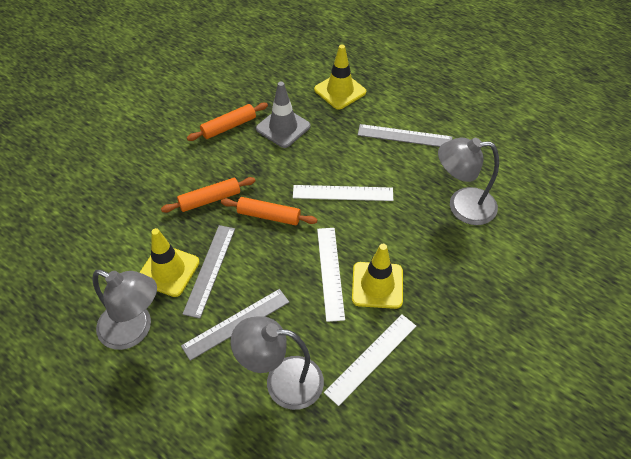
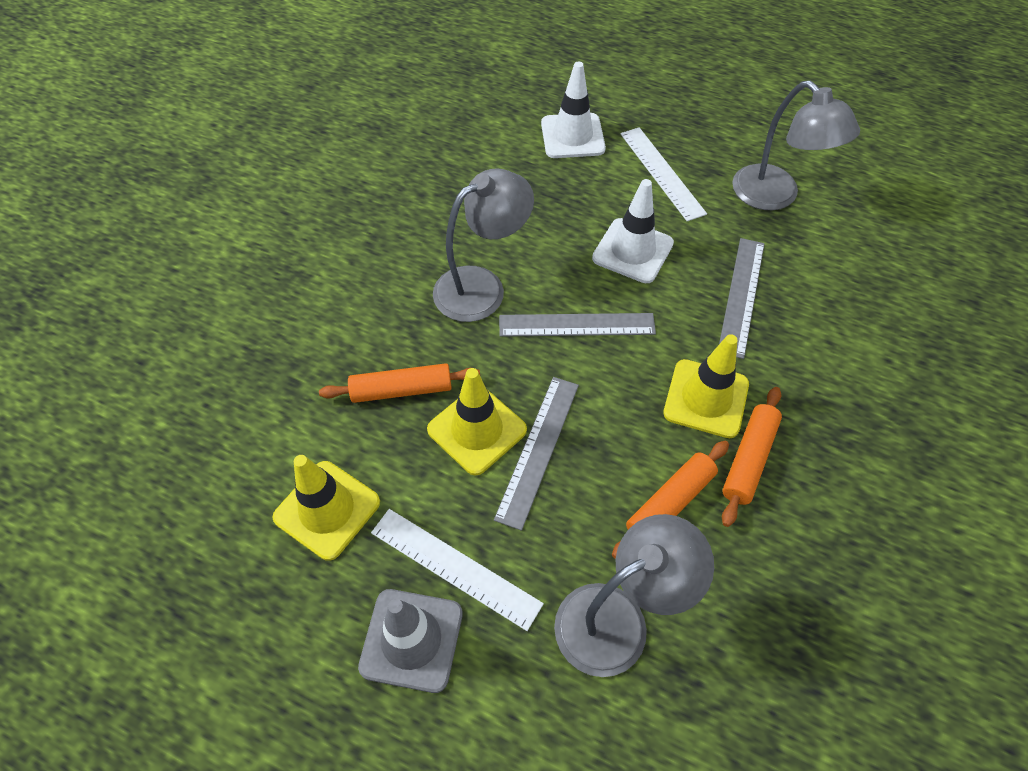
white ruler: [293,185,393,201] [317,228,345,322] [324,314,416,406] = 3 -> [371,509,544,631] [620,127,707,221] = 2
white traffic cone: none = 0 -> [541,61,606,158] [592,179,674,283] = 2

